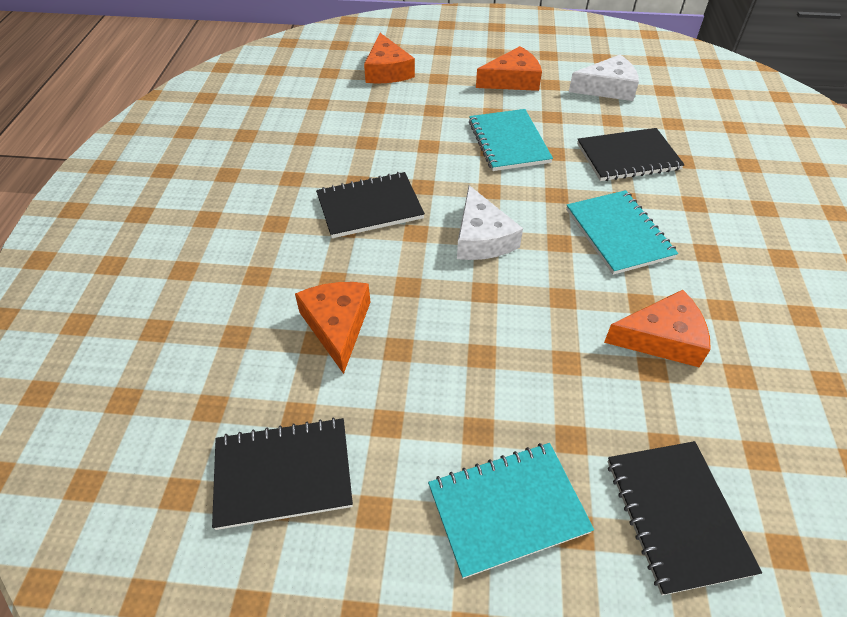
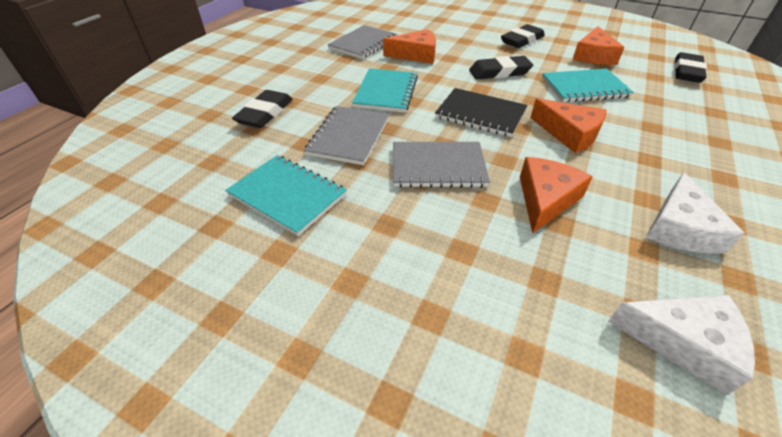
black eraser: none = 0 -> [232,90,292,128] [469,56,533,79] [501,24,545,48] [674,52,707,83] = 4
black notebook: [212,417,353,530] [316,172,425,238] [577,128,685,181] [608,441,762,595] = 4 -> [435,88,527,137] = 1
grey notebook: none = 0 -> [304,106,389,165] [327,25,398,59] [393,142,490,188] = 3

